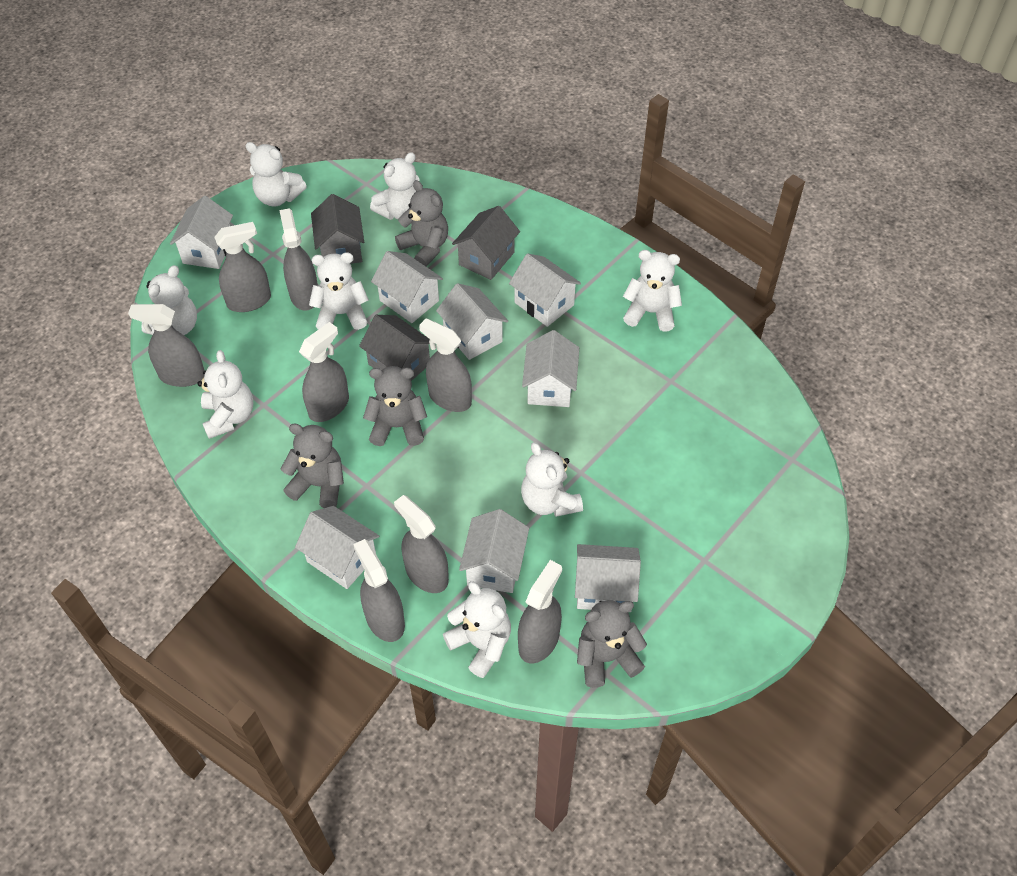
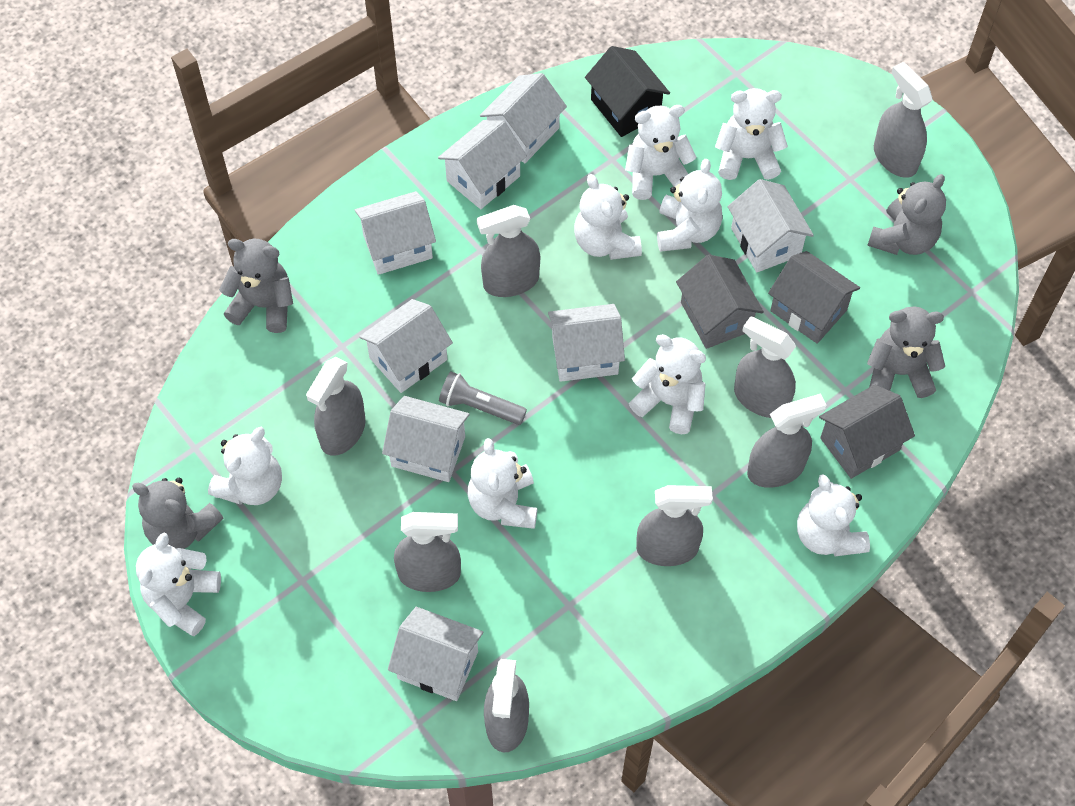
black house: none = 0 -> [585,46,670,137] = 1
grey flashlight: none = 0 -> [439,371,527,425] = 1
white teddy bear: [141,265,197,335] [197,350,253,439] [245,142,307,207] [309,252,369,330] [370,152,419,220] [443,581,511,678] [521,442,583,517] [623,250,682,332] = 8 -> [136,533,221,636] [208,427,282,505] [468,438,537,529] [574,174,642,260] [625,105,697,200] [629,334,706,434] [657,159,722,252] [715,88,788,180] [797,474,870,556] = 9

